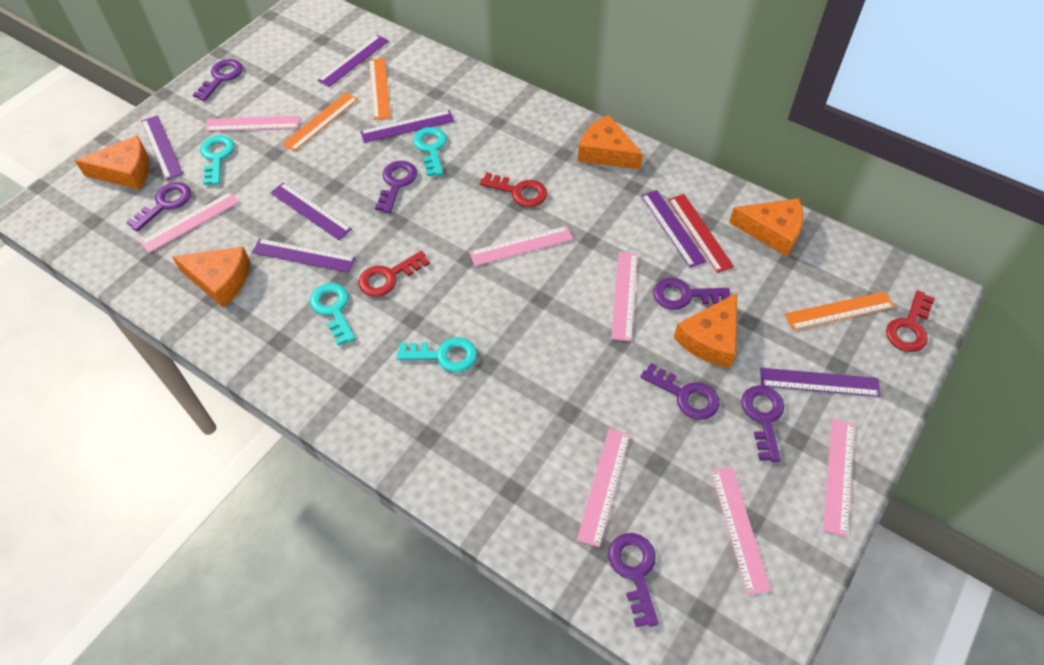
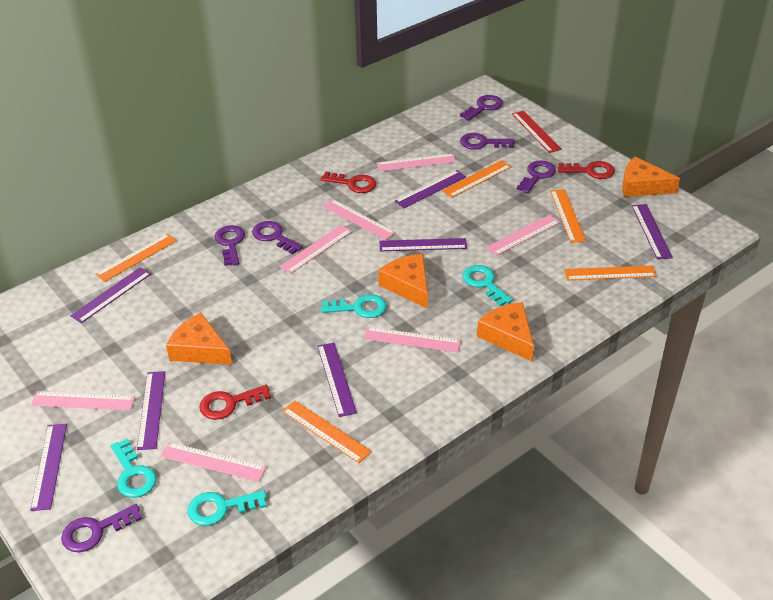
orange cheese: [75,135,150,190] [172,247,250,308] [578,115,643,170] [674,293,737,368] [729,198,803,257] = 5 -> [166,313,232,365] [378,254,428,309] [477,302,534,362] [622,157,680,197] = 4
orange ruler: [282,92,358,151] [369,58,390,120] [785,291,895,330] = 3 -> [95,234,177,282] [282,400,372,463] [442,160,511,198] [550,189,586,243] [564,265,657,281] = 5
purple key: [126,182,191,232] [193,59,243,101] [375,161,417,213] [608,533,659,627] [640,363,719,420] [653,278,730,310] [741,385,784,462] = 7 -> [61,504,142,552] [214,225,245,266] [252,221,303,255] [460,95,503,121] [460,133,515,150] [516,161,556,193] = 6

